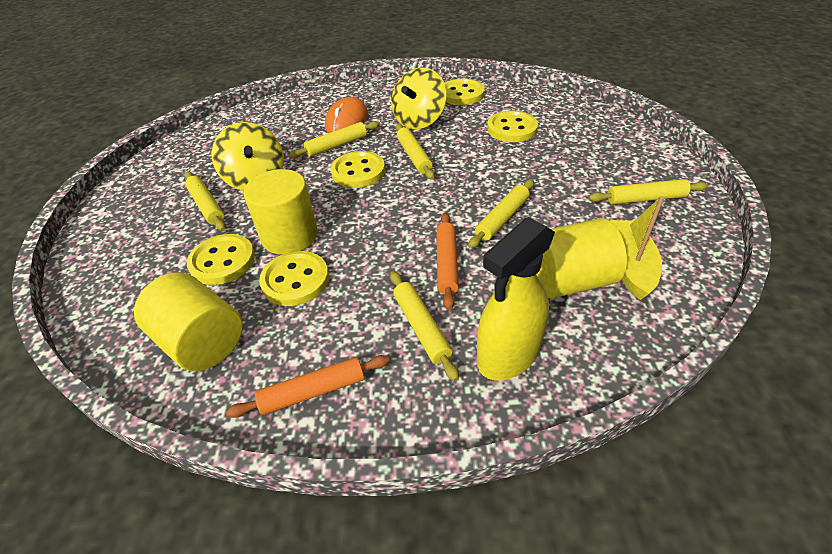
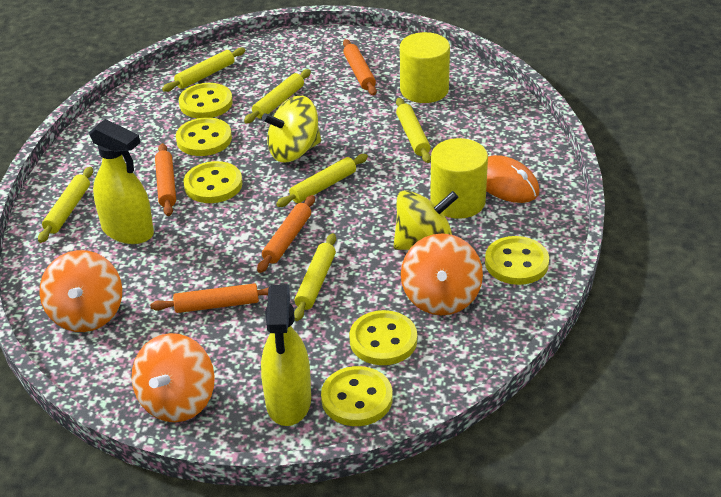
orange rolling pin: [226,355,390,418] [436,213,459,310] = 2 -> [150,283,269,313] [155,143,176,216] [257,195,315,273] [343,39,377,95] = 4
orange spinning top: none = 0 -> [40,250,122,332] [132,333,215,422] [401,233,483,315] = 3
yellow boat: [610,196,664,300] = 1 -> none = 0
yellow button: [187,234,255,285] [259,251,329,306] [331,151,385,188] [444,79,485,105] [487,111,538,142] = 5 -> [176,117,232,156] [179,83,233,118] [184,161,242,203] [321,366,392,426] [349,310,417,365] [485,236,549,285] = 6
yellow cylinder: [134,273,243,371] [243,169,318,255] [536,218,627,299] = 3 -> [400,32,450,103] [430,138,488,219] = 2
yellow spray bottle: [477,217,555,380] = 1 -> [89,119,154,244] [261,284,311,426] = 2

